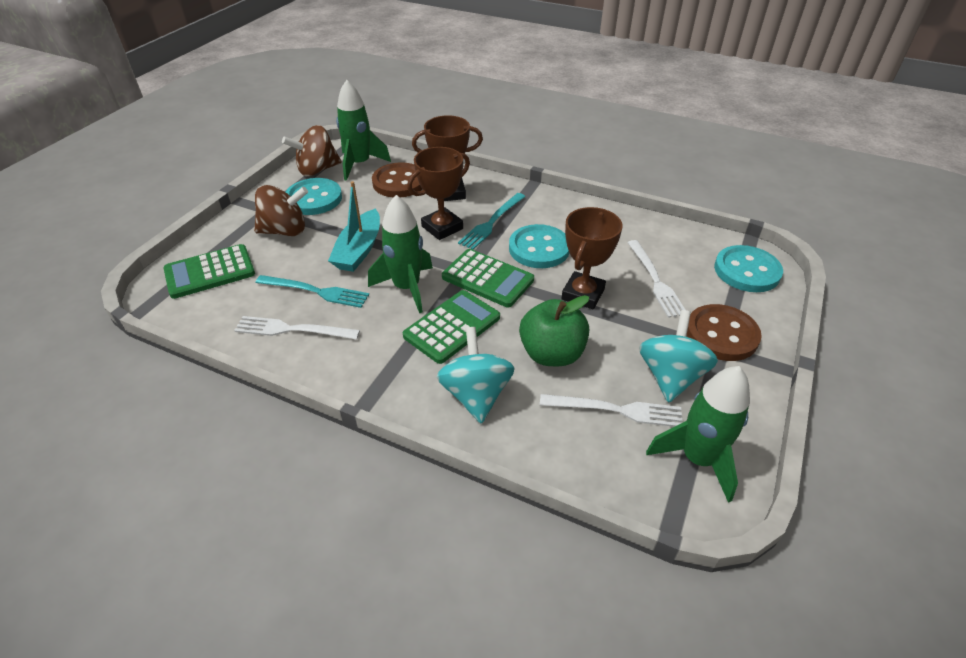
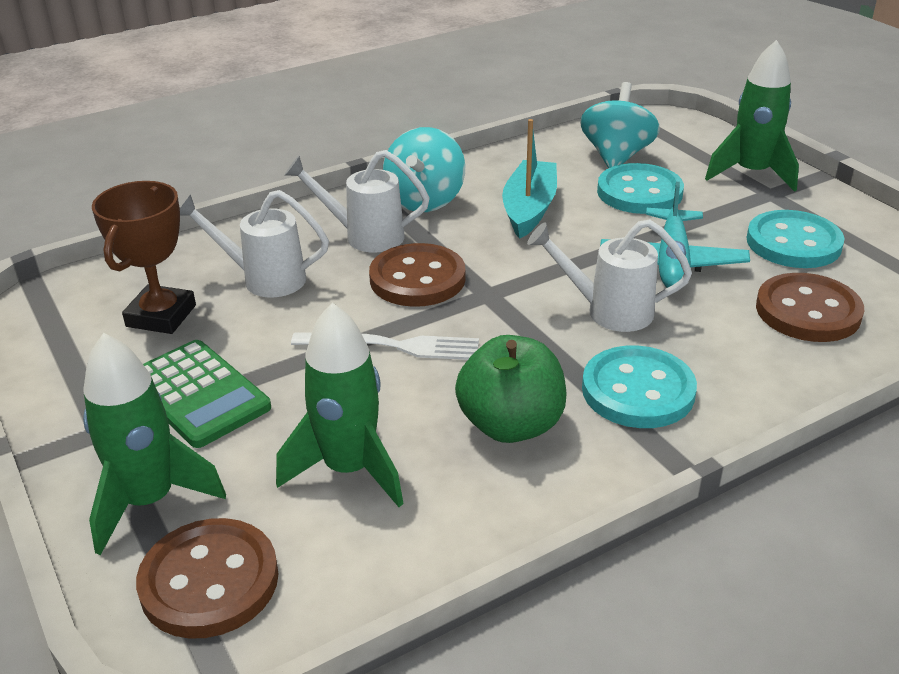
brown button: [372,163,422,198] [687,304,762,361] = 2 -> [136,518,279,639] [369,243,466,307] [756,273,864,342] = 3
brown spinning top: [254,185,308,236] [282,125,341,177] = 2 -> none = 0
brown trophy: [407,147,470,240] [412,115,483,201] [561,207,623,309] = 3 -> [92,181,196,334] = 1
green calculator: [164,244,255,299] [403,290,500,364] [442,249,534,307] = 3 -> [143,340,271,448] = 1
turquoise fork: [256,275,369,308] [458,193,525,250] = 2 -> none = 0
turquoise plane: none = 0 -> [600,182,750,288] = 1
white fork: [234,316,360,340] [540,394,682,427] [627,240,685,318] = 3 -> [291,332,479,360] = 1
white watering can: none = 0 -> [180,190,329,297] [284,150,430,252] [527,219,692,332] = 3

